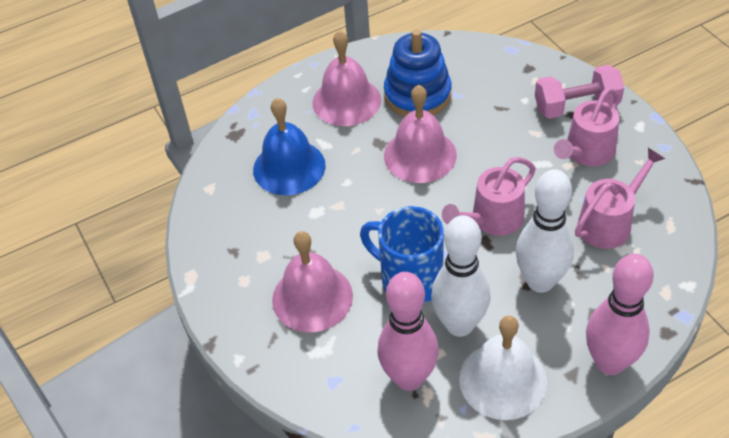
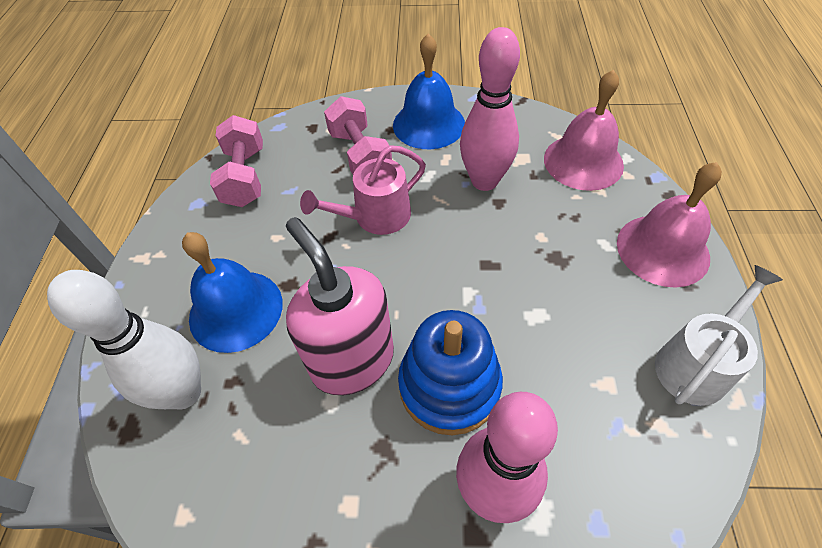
blue bell: [253,98,326,195] = 1 -> [182,232,283,353] [393,33,465,149] = 2
blue mug: [360,206,444,304] = 1 -> none = 0
pink bell: [272,231,353,332] [312,30,381,126] [384,85,457,183] = 3 -> [544,70,624,191] [617,162,722,288] = 2
pink dumbbell: [535,65,624,119] = 1 -> [210,115,263,207] [324,96,392,174] = 2
pink soap dispenser: none = 0 -> [286,217,394,395] = 1
pink watering can: [442,157,536,236] [554,87,619,166] [575,148,665,249] = 3 -> [300,145,426,235] = 1
white bell: [459,316,547,420] = 1 -> none = 0
white bowling pin: [431,215,490,337] [516,169,574,293] = 2 -> [47,270,201,409] = 1
white watering can: none = 0 -> [655,265,783,406] = 1

